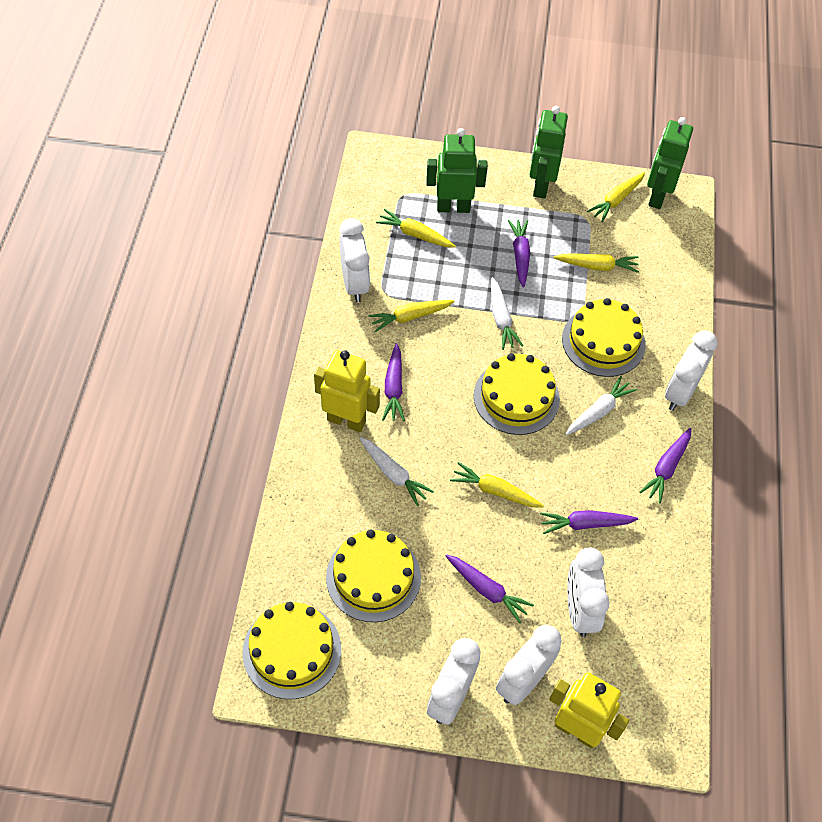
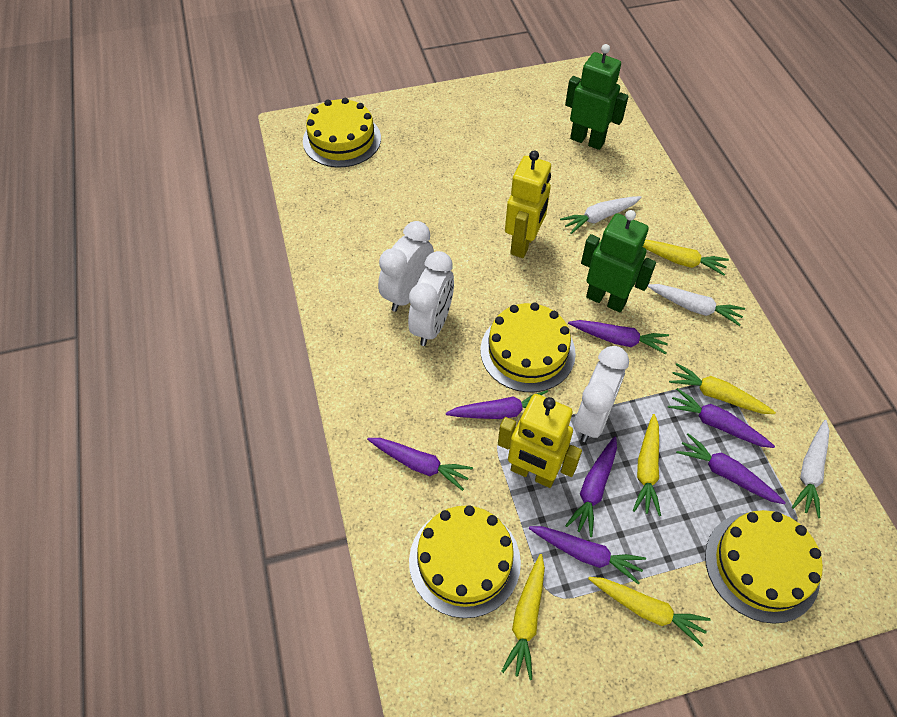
green robot: [426,128,488,213] [530,106,568,199] [647,117,693,209] = 3 -> [565,44,629,150] [581,210,656,312] = 2
purple carrot: [382,343,405,421] [446,554,534,623] [508,220,530,287] [540,510,638,534] [640,428,691,503] = 5 -> [367,438,473,491] [446,390,548,419] [529,526,646,585] [565,436,617,537] [568,320,669,354] [668,388,775,448] [676,433,786,504] = 7
white clock: [339,218,370,302] [427,638,481,725] [496,625,562,705] [567,547,610,637] [665,330,718,411] = 5 -> [378,221,434,312] [408,251,454,346] [574,346,629,442] = 3

